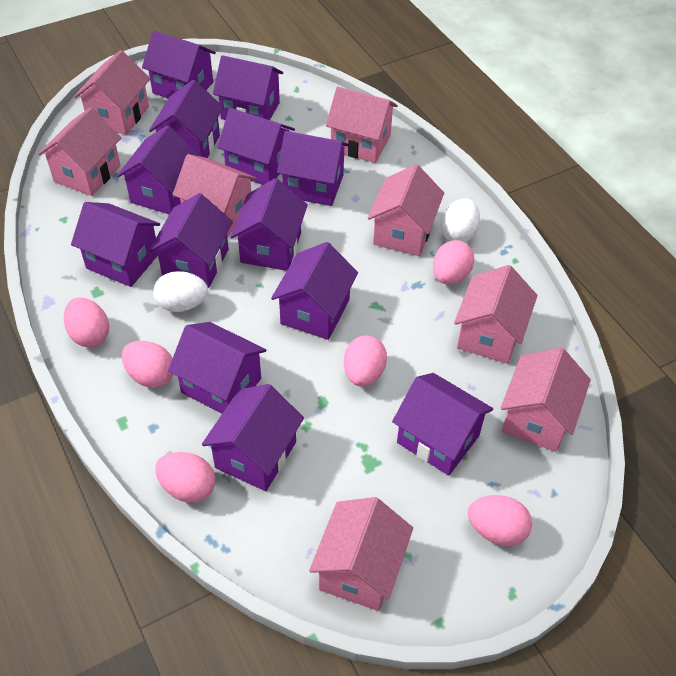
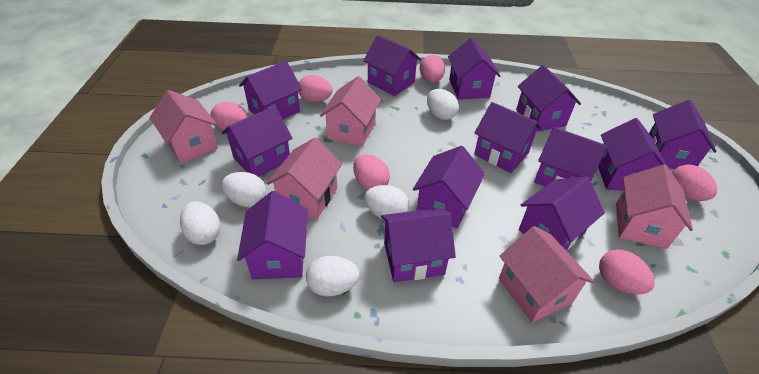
pink house: [38,107,121,196] [74,50,150,135] [173,154,257,237] [309,497,413,611] [326,87,398,163] [368,164,444,256] [454,265,537,364] [501,348,591,452] = 8 -> [150,90,218,164] [266,138,342,220] [320,76,381,147] [499,226,594,323] [616,164,693,249] = 5
white egg: [153,271,208,312] [440,199,480,242] = 2 -> [180,201,221,245] [222,172,266,207] [306,256,360,297] [364,185,410,220] [427,89,459,120] = 5

